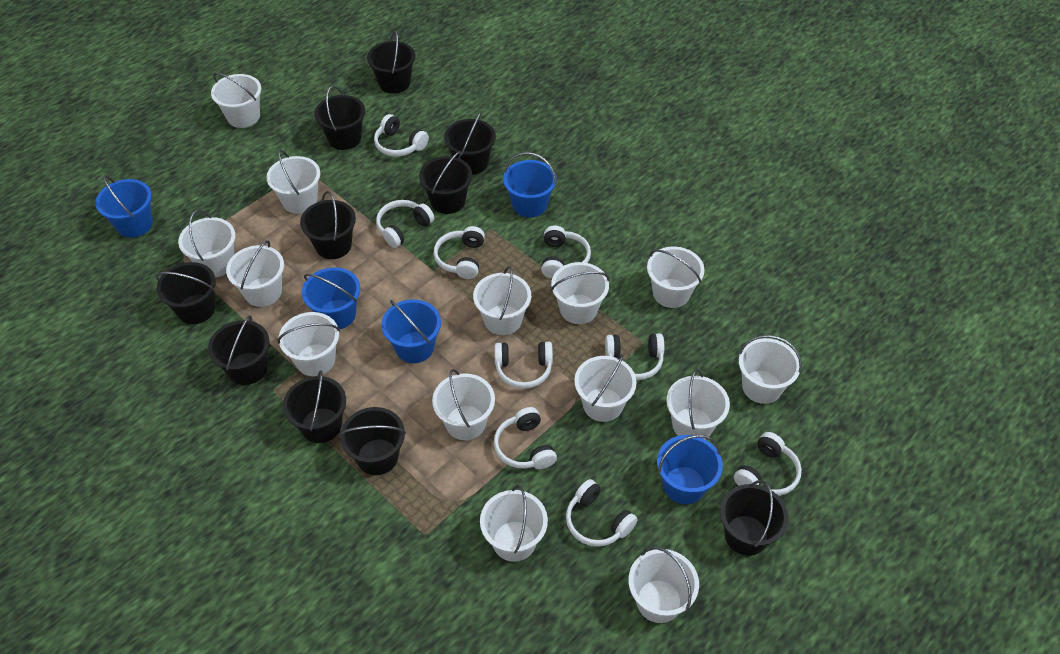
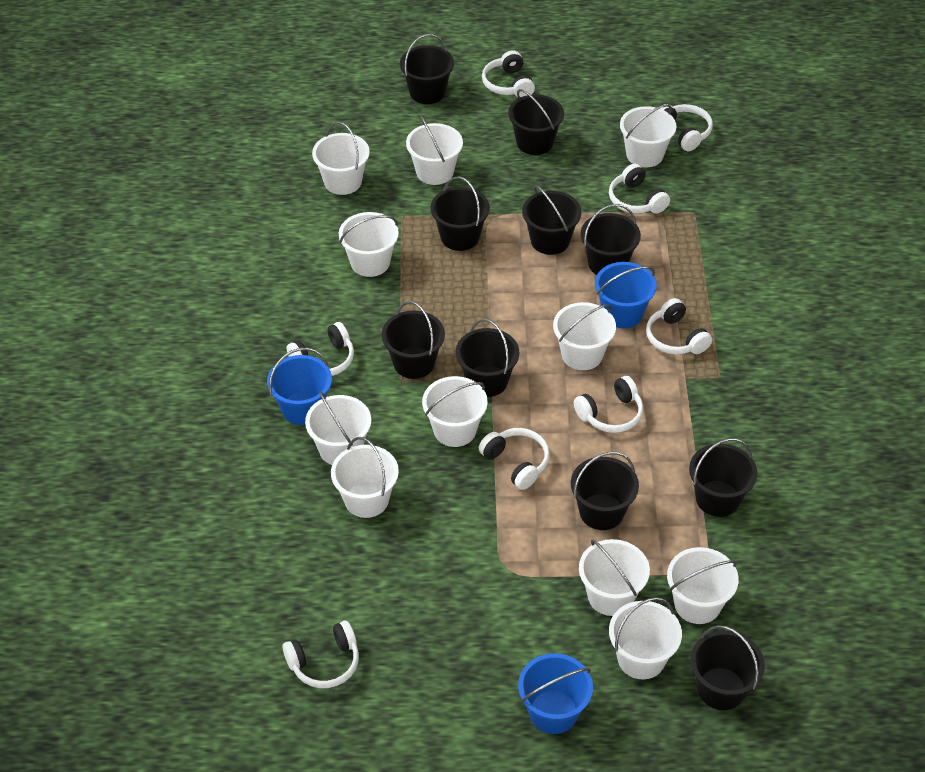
blue bucket: [96,175,153,238] [302,267,360,329] [381,300,441,363] [503,152,557,218] [657,435,723,504] = 5 -> [267,348,332,425] [518,653,593,734] [595,262,657,328] = 3
white bucket: [178,210,236,277] [211,73,261,128] [226,240,284,307] [267,150,320,214] [278,312,340,376] [432,369,495,440] [473,266,531,335] [480,485,548,562] [551,262,609,324] [574,354,637,422] [628,546,699,623] [647,246,704,308] [666,369,730,440] [738,335,802,404] = 14 -> [305,391,371,465] [312,122,370,195] [331,437,399,518] [339,212,399,277] [406,116,463,185] [422,376,488,447] [553,302,616,370] [579,539,650,616] [609,597,682,680] [620,104,676,167] [667,547,739,624] = 11
white headphones: [374,114,429,157] [376,200,434,248] [434,226,485,279] [494,342,553,389] [494,407,557,469] [541,225,591,278] [566,479,637,547] [605,333,664,380] [734,432,802,496] = 9 -> [283,621,359,688] [287,322,354,376] [479,428,550,490] [482,50,535,97] [574,376,643,433] [609,164,670,214] [646,298,712,354] [660,104,713,151] = 8

